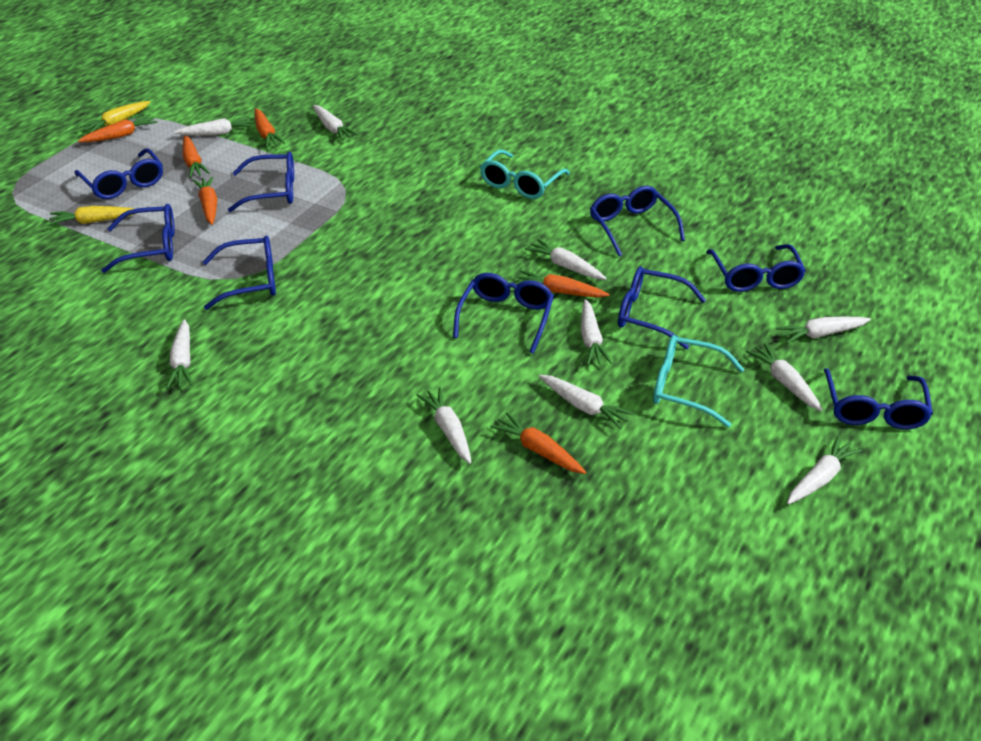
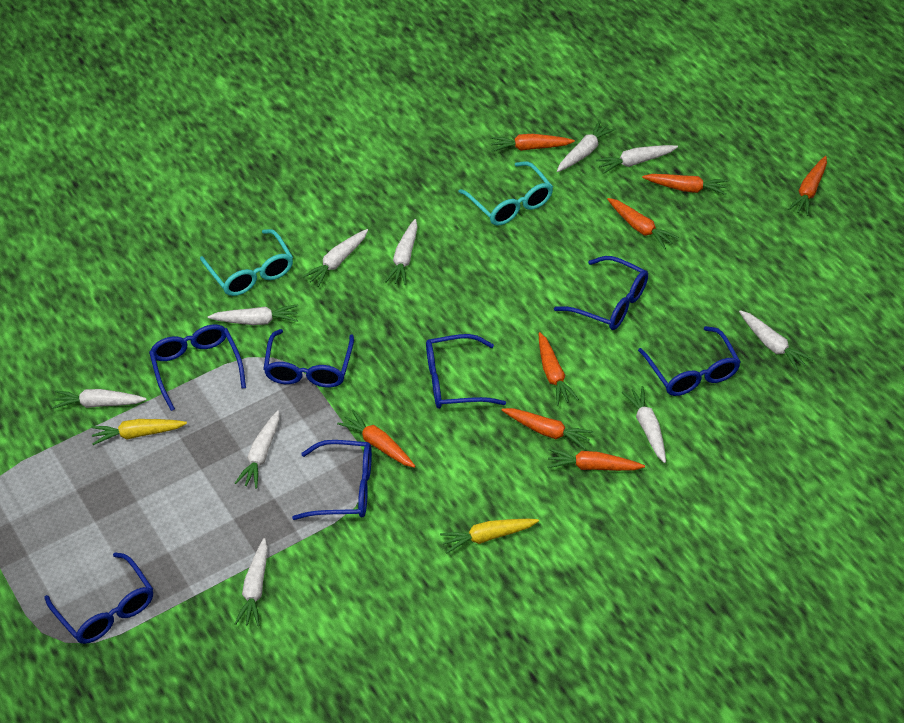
blue glasses: [75,148,163,199] [101,204,175,273] [203,236,276,310] [228,152,294,212] [453,273,554,353] [590,186,685,257] [618,266,706,349] [706,244,806,292] [823,368,933,429] = 9 -> [44,552,153,644] [149,325,246,411] [263,329,354,388] [292,440,372,520] [426,334,506,409] [554,256,648,330] [638,326,741,396] = 7
orange carrot: [78,114,158,142] [183,135,210,178] [192,176,217,225] [254,108,285,147] [490,412,586,474] [515,270,610,298] = 6 -> [337,409,416,468] [490,134,575,152] [502,408,594,449] [539,332,579,405] [547,449,645,471] [607,198,679,249] [642,174,729,195] [788,156,827,216] = 8

